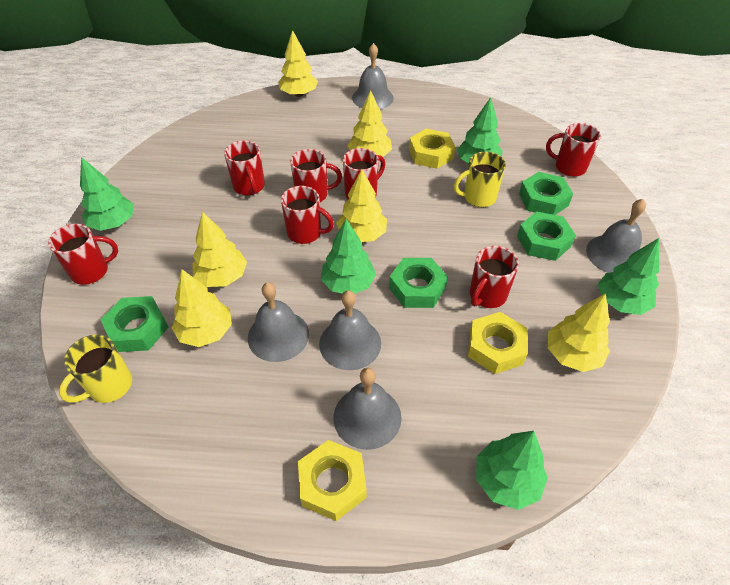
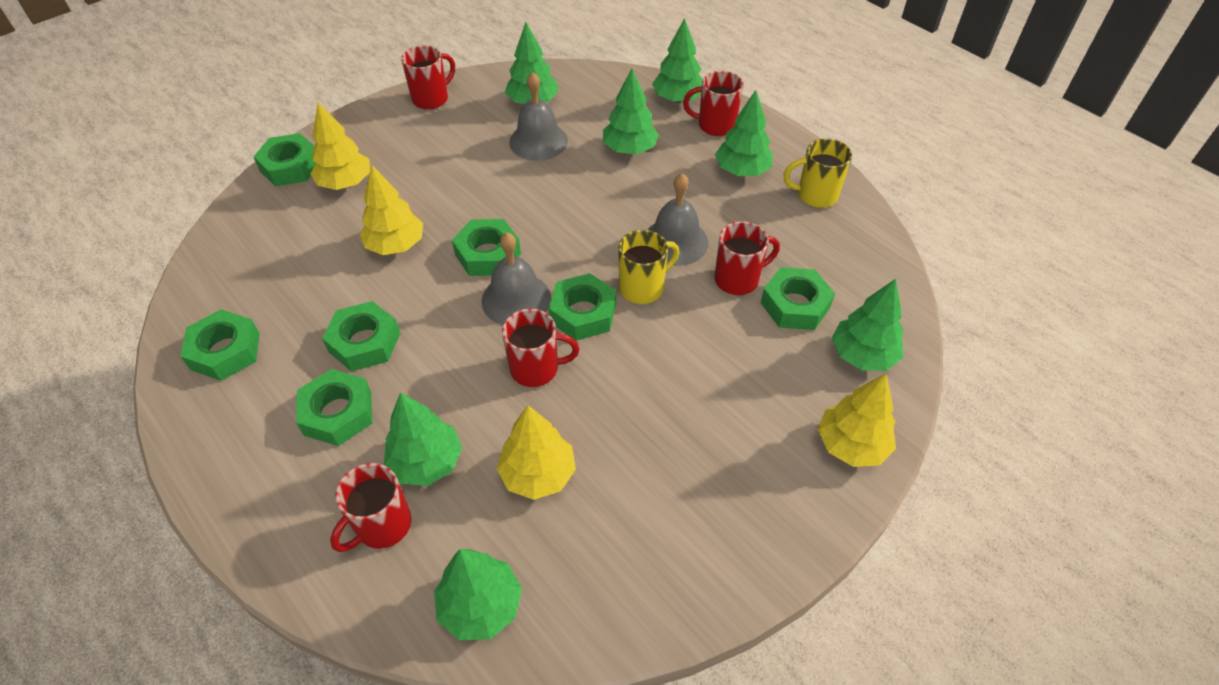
green nut: [101,296,169,352] [389,258,448,308] [517,211,576,261] [519,172,573,215] = 4 -> [181,309,260,381] [253,133,316,186] [296,369,372,446] [322,301,400,372] [452,219,521,276] [548,273,616,341] [761,267,835,330] = 7
green tree: [80,157,134,231] [321,219,376,294] [457,97,502,163] [476,431,548,510] [598,238,659,315] = 5 -> [384,392,462,486] [434,549,522,640] [505,22,559,104] [603,69,659,154] [652,18,703,103] [715,90,773,176] [832,279,904,371] = 7
grey bell: [248,282,309,362] [319,290,381,370] [333,368,402,450] [352,43,394,109] [586,199,646,273] = 5 -> [481,232,551,325] [509,72,568,161] [648,173,708,266] = 3
red mug: [48,224,118,285] [224,140,265,195] [281,186,334,244] [290,149,342,202] [343,148,385,199] [470,246,519,308] [546,123,601,177] = 7 -> [330,463,411,552] [401,45,455,110] [502,309,580,387] [683,71,744,136] [715,221,780,295] = 5
yellow nut: [298,440,367,521] [409,129,455,169] [468,312,527,374] = 3 -> none = 0
yellow tree: [172,269,232,347] [192,212,247,287] [278,30,318,97] [336,169,387,242] [348,90,392,157] [548,293,610,372] = 6 -> [311,102,370,190] [360,165,423,255] [497,405,576,500] [818,374,896,467] = 4

